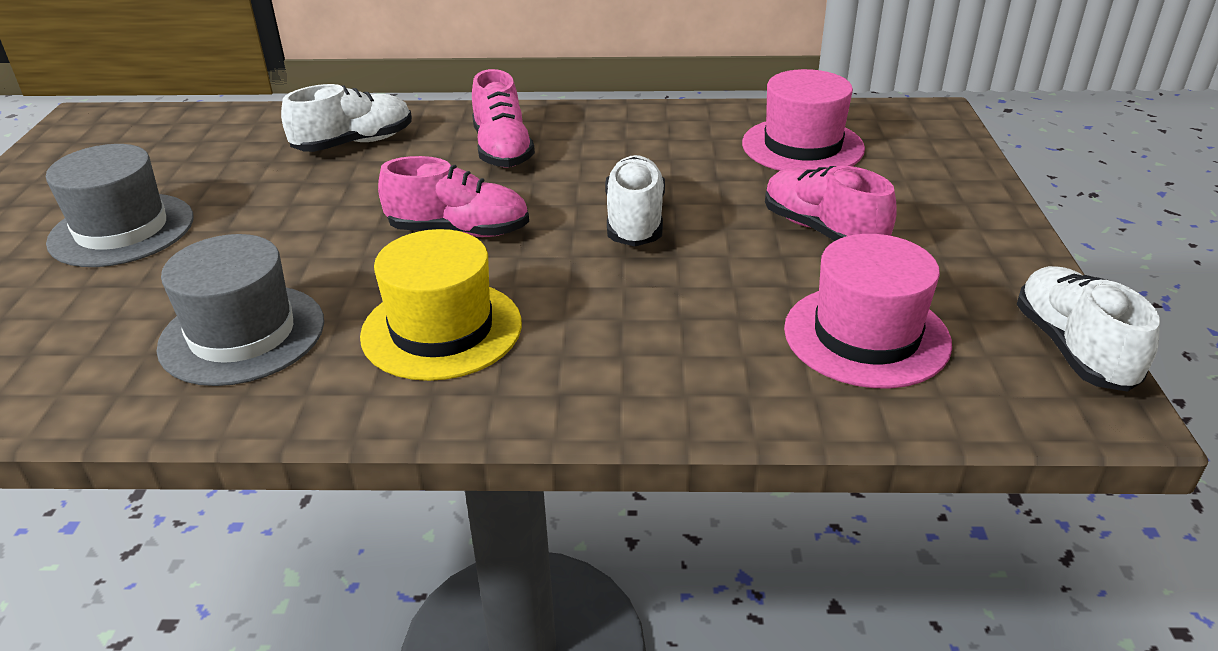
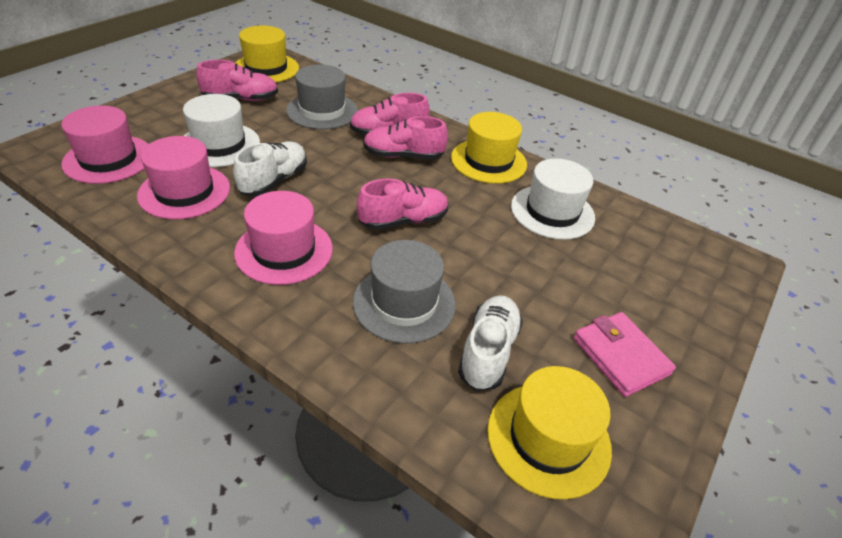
pink hat: [742,69,865,171] [784,234,952,388] = 2 -> [61,105,149,184] [137,136,230,219] [234,191,333,285] = 3
pink shoe: [378,156,529,237] [472,69,535,168] [765,166,897,241] = 3 -> [196,60,278,101] [350,93,429,135] [357,179,448,230] [363,116,448,159] = 4
pink wallet: none = 0 -> [574,312,676,397] = 1
white hat: none = 0 -> [183,94,260,167] [511,158,595,240] = 2
white shoe: [281,84,412,152] [605,155,665,246] [1017,266,1160,392] = 3 -> [233,142,307,196] [458,295,523,391] = 2
yellow hat: [360,229,522,381] = 1 -> [235,25,299,83] [451,112,527,184] [487,366,612,499] = 3

